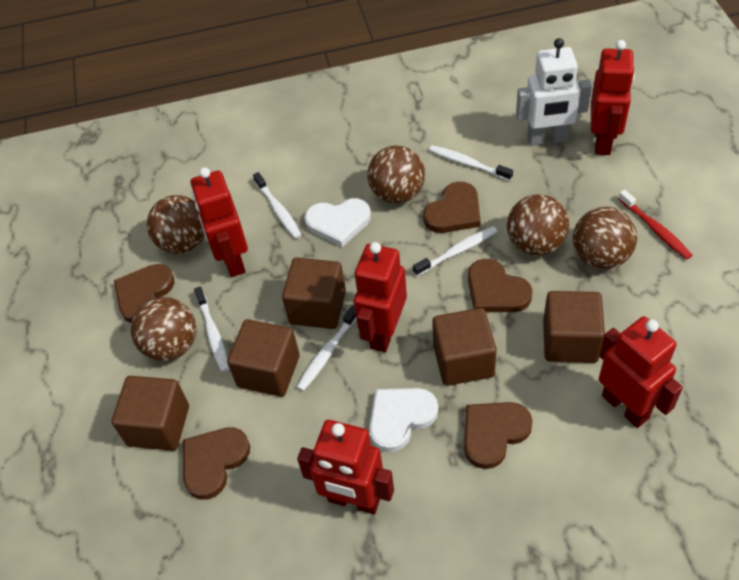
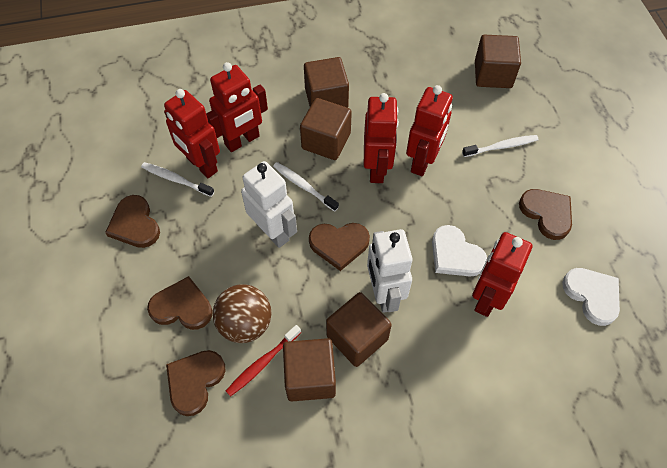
brown ball: [131,297,197,361] [147,195,205,254] [367,145,425,204] [507,194,569,256] [573,207,637,269] = 5 -> [213,284,272,343] = 1
white robot: [516,38,592,146] = 1 -> [241,161,297,248] [367,229,413,313] = 2
white toothbrush: [194,286,229,372] [253,172,302,239] [297,305,356,391] [413,226,497,276] [429,145,513,181] = 5 -> [141,162,214,197] [273,162,339,211] [462,135,538,157] = 3

